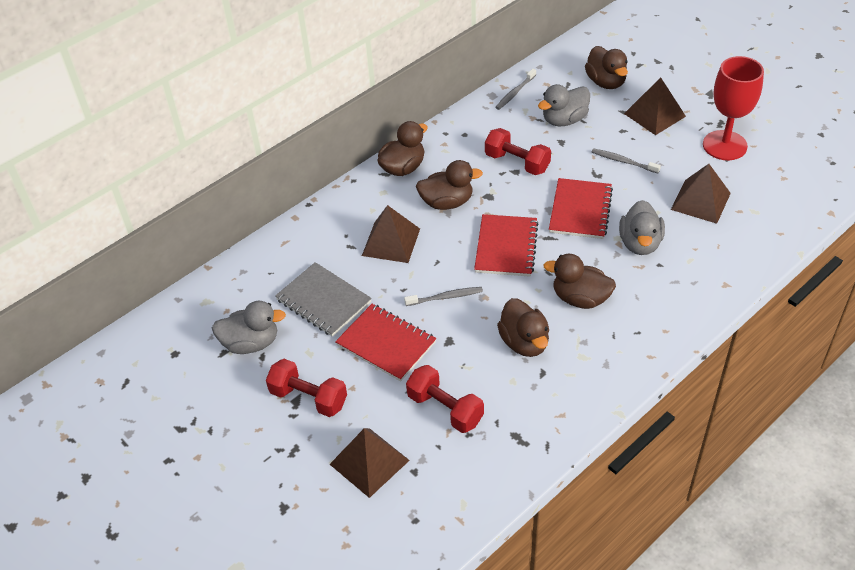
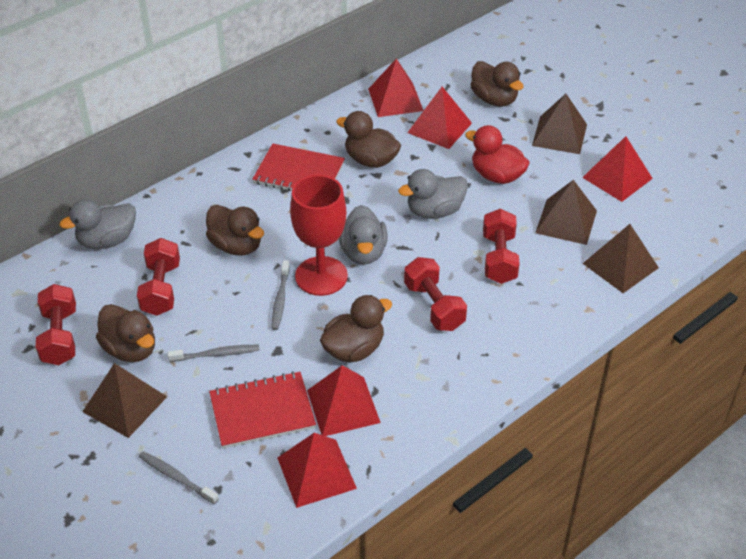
grey notebook: [275,262,372,337] = 1 -> none = 0
red duck: none = 0 -> [465,125,530,184] = 1
red dumbbell: [266,359,347,417] [406,365,484,433] [485,128,551,175] = 3 -> [36,284,76,365] [137,238,180,316] [404,257,467,331] [483,209,520,284] = 4
red notebook: [335,304,436,381] [474,214,538,277] [549,178,613,239] = 3 -> [209,371,316,449] [252,143,345,191] = 2
red pyramid: none = 0 -> [278,433,357,508] [307,365,381,436] [368,58,424,117] [407,87,472,149] [582,136,653,202] = 5

